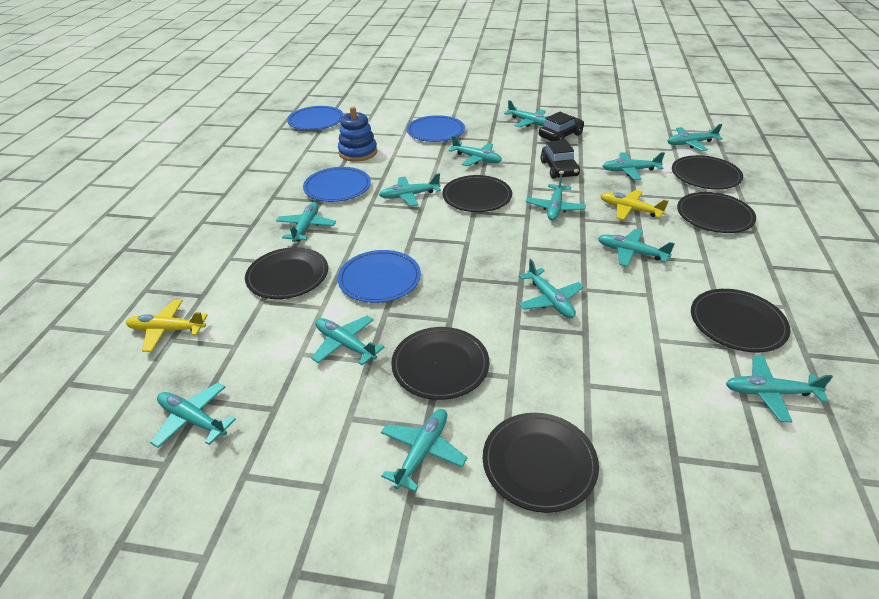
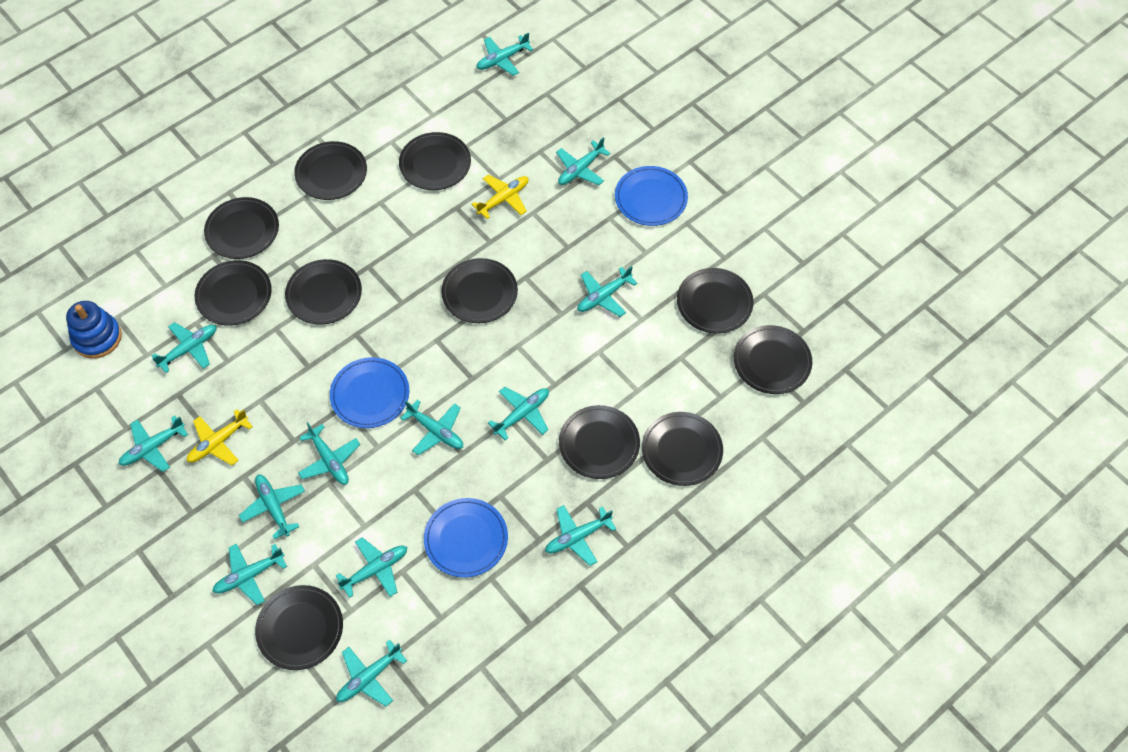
black car: [539,112,584,141] [541,140,580,179] = 2 -> none = 0
black plate: [245,247,328,299] [391,327,489,400] [443,175,512,212] [483,413,599,513] [672,155,743,189] [677,192,756,233] [691,289,790,352] = 7 -> [195,260,272,325] [204,197,279,259] [255,585,343,670] [285,259,362,325] [294,141,367,200] [399,132,471,190] [441,258,518,323] [559,405,640,479] [642,412,723,486] [677,268,754,334] [734,325,812,394] = 11
blue plate: [287,106,344,130] [303,167,371,202] [338,250,421,303] [407,115,465,142] = 4 -> [330,357,409,428] [424,498,508,578] [615,166,688,226] = 3

